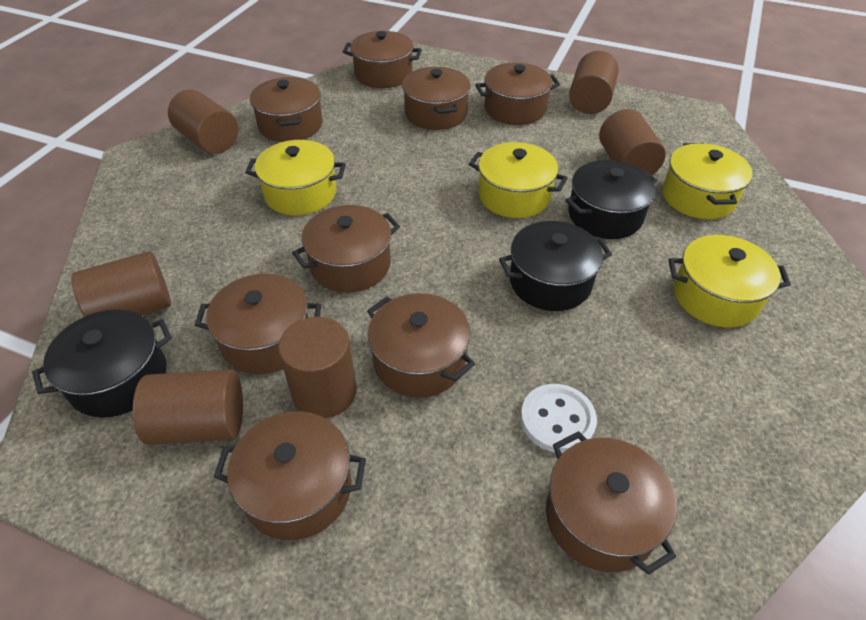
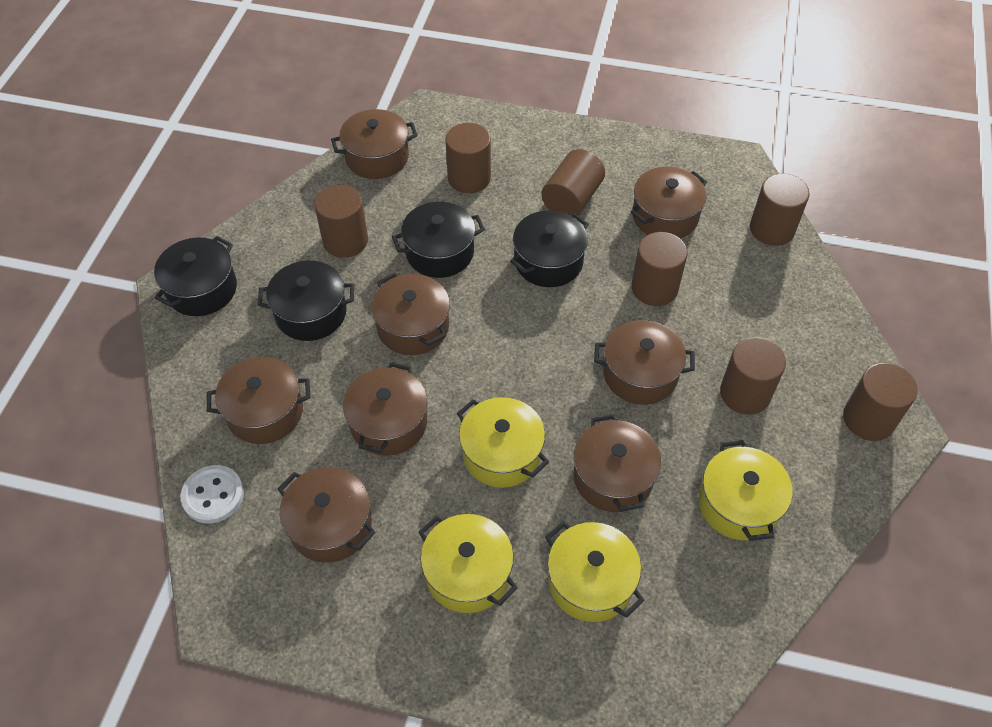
black pot: [32,310,172,418] [499,221,612,311] [565,160,657,239] = 3 -> [154,236,237,316] [257,261,354,341] [392,202,485,278] [510,210,589,287] = 4
brown cylinder: [71,251,171,317] [133,370,243,445] [168,89,238,154] [278,317,357,419] [569,51,619,114] [599,109,666,175] = 6 -> [314,185,368,258] [445,123,491,193] [541,149,605,216] [631,232,688,306] [720,337,786,415] [750,173,810,246] [843,363,918,441] = 7
brown pot: [195,274,321,374] [214,411,366,540] [250,77,323,142] [292,205,400,293] [343,31,422,88] [367,293,475,398] [402,67,471,130] [476,63,560,125] [546,431,677,575] = 9 -> [207,357,311,444] [278,467,375,563] [331,109,418,179] [343,362,427,456] [371,273,450,355] [574,414,661,512] [594,320,695,405] [630,167,707,239] = 8

